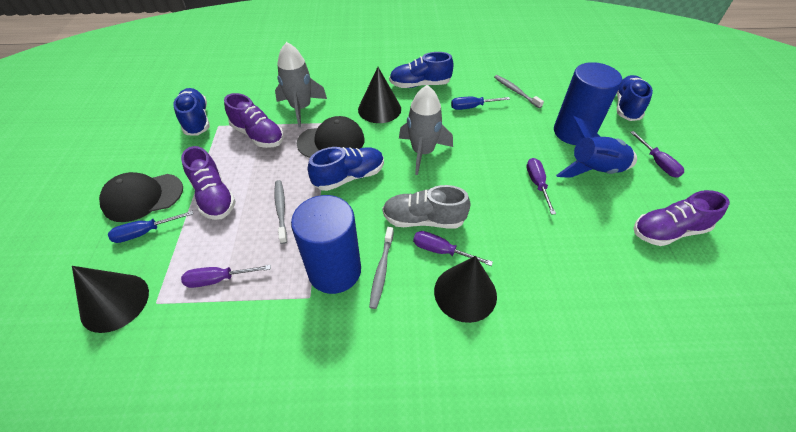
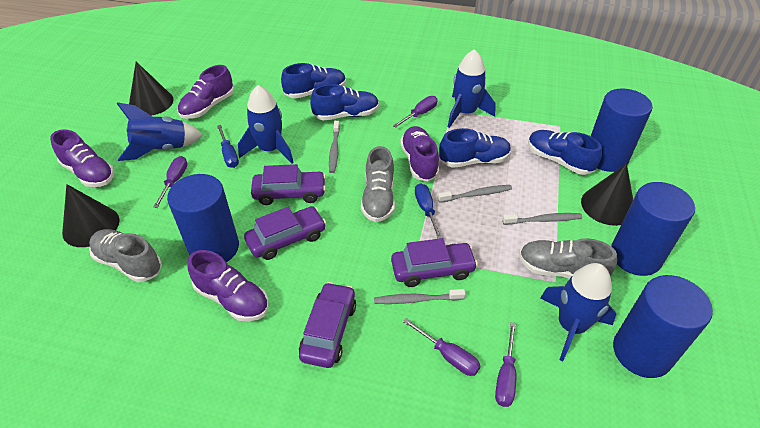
black cap: [99,172,183,222] [297,116,364,158] = 2 -> none = 0
blue cylinder: [291,195,361,294] [554,62,622,145] = 2 -> [167,174,239,262] [591,89,653,172] [611,182,695,276] [613,275,713,378] = 4
blue rocket: [556,116,637,178] = 1 -> [117,102,202,161] [238,85,294,164] [448,49,496,128] [540,263,616,361] = 4
grey rocket: [275,42,327,127] [399,85,453,175] = 2 -> none = 0
grey shoe: [382,185,471,229] = 1 -> [89,229,162,282] [361,146,395,222] [519,238,617,279] = 3
grey toothbrush: [274,180,287,244] [369,227,394,309] [494,75,544,108] = 3 -> [329,121,340,173] [374,289,465,304] [438,185,512,203] [502,213,582,225] = 4
purple car: none = 0 -> [244,206,326,260] [251,164,326,205] [299,282,356,368] [391,238,478,287] = 4
purple shoe: [181,146,236,220] [224,93,284,148] [633,190,730,246] = 3 -> [50,129,114,187] [178,65,234,119] [187,250,269,322] [400,126,439,181] = 4

